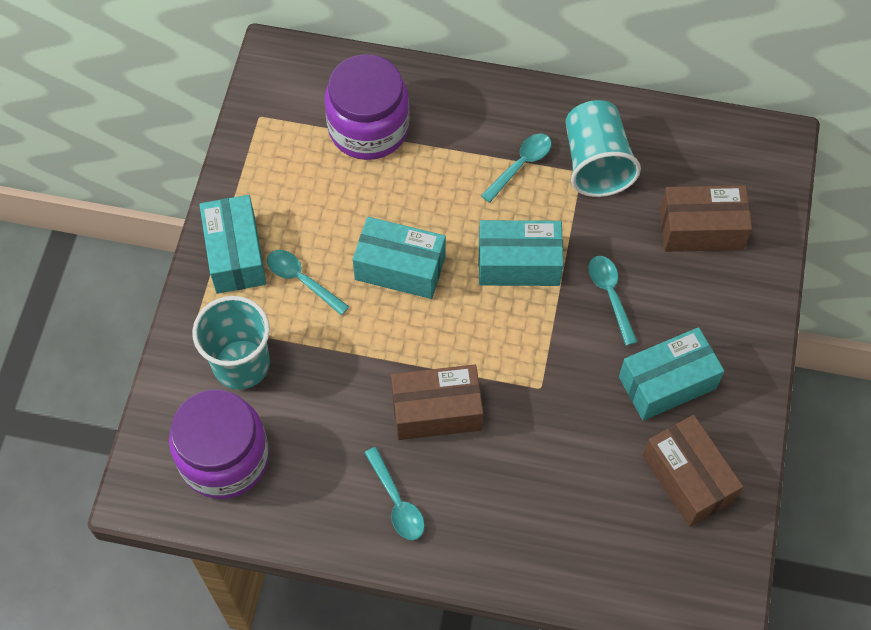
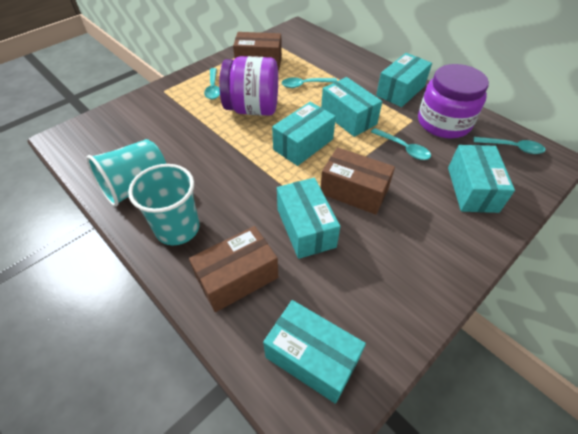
turquoise box: [199,195,266,294] [353,217,446,299] [479,220,563,286] [619,327,724,421] = 4 -> [263,300,366,404] [272,102,336,166] [277,178,340,259] [321,77,382,137] [376,53,432,107] [448,145,515,213] = 6

